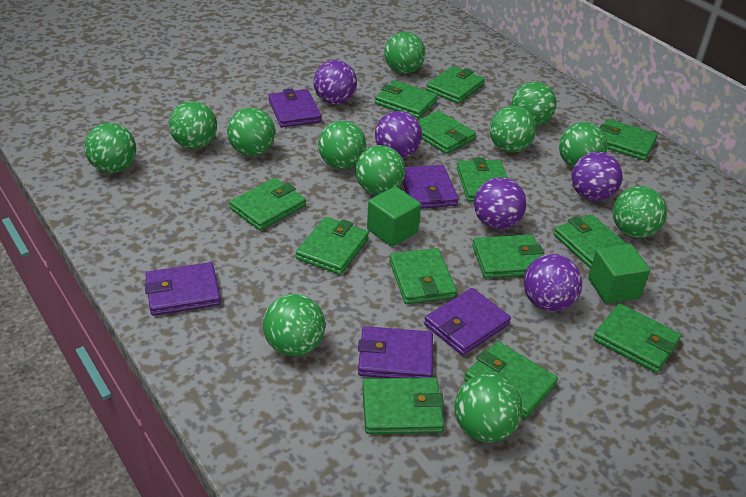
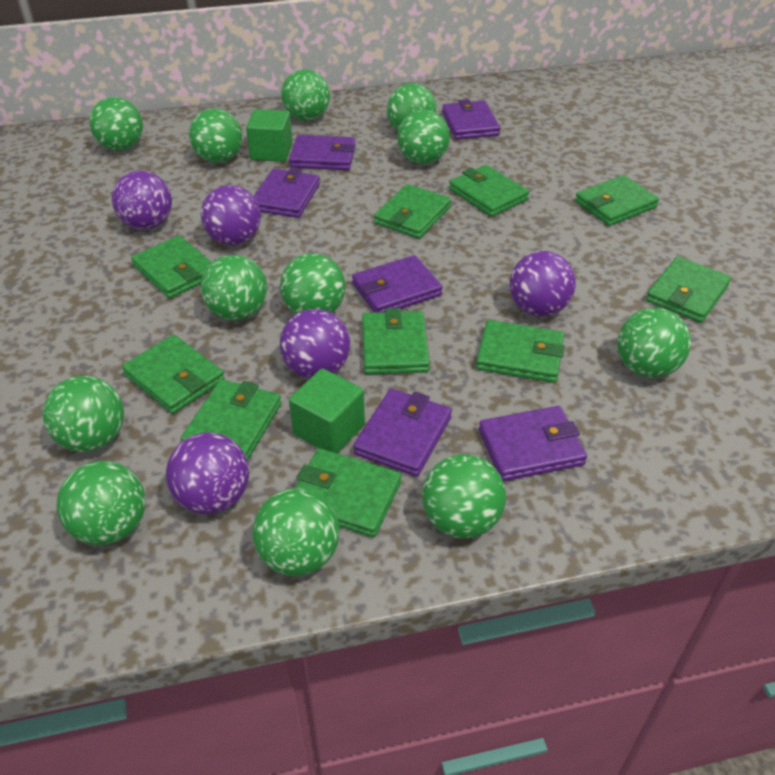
green wallet: [229,178,306,231] [296,217,369,275] [362,378,444,434] [375,80,438,119] [389,248,457,304] [417,110,476,154] [426,66,485,104] [457,157,508,202] [464,341,558,419] [472,234,544,278] [554,214,627,269] [593,303,681,373] [599,119,658,160] = 13 -> [122,335,225,414] [131,236,212,299] [181,379,282,461] [295,448,401,537] [362,308,430,374] [374,184,451,239] [449,165,529,217] [476,320,565,383] [575,175,659,226] [646,256,731,323] = 10
purple wallet: [145,262,221,316] [268,88,321,128] [358,326,433,378] [402,165,459,209] [424,288,511,355] = 5 -> [254,168,320,218] [289,135,356,170] [352,255,443,313] [353,388,452,477] [442,99,500,140] [479,406,587,481] = 6

